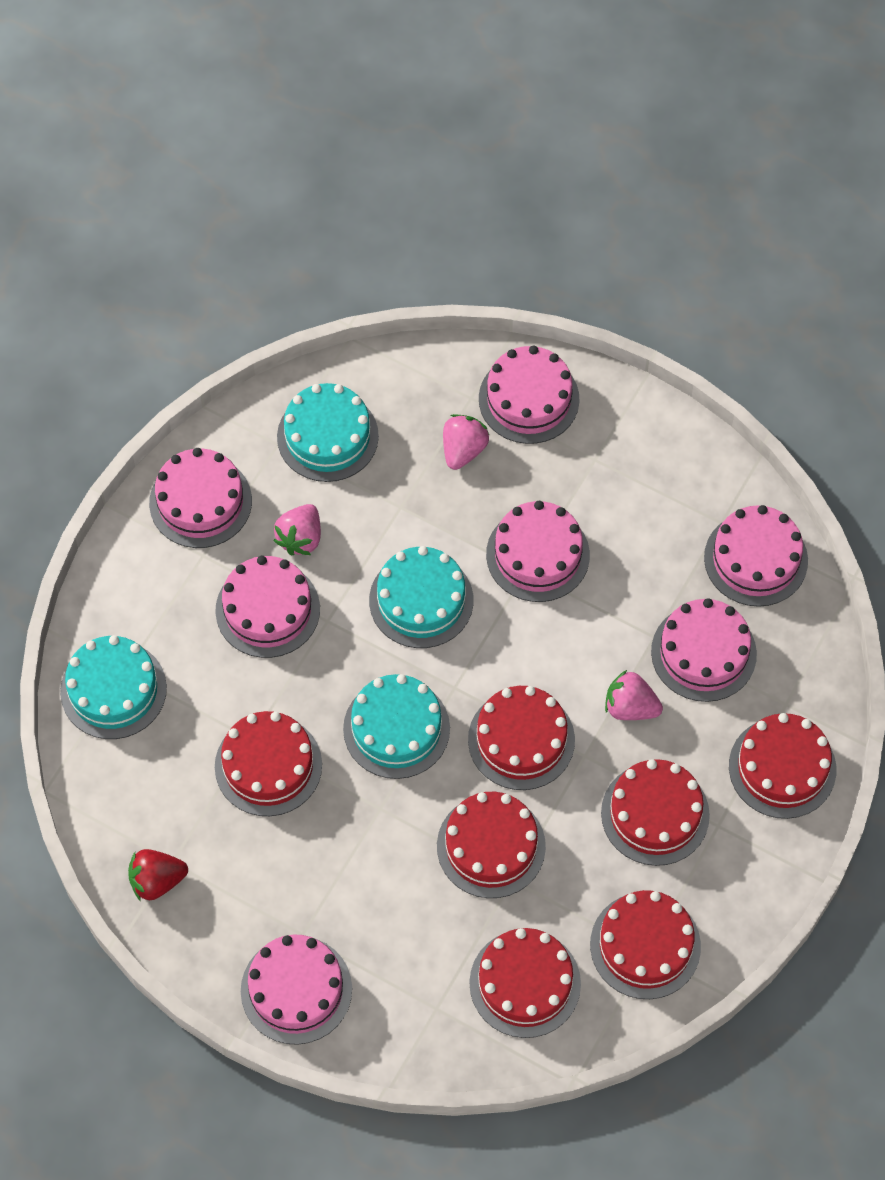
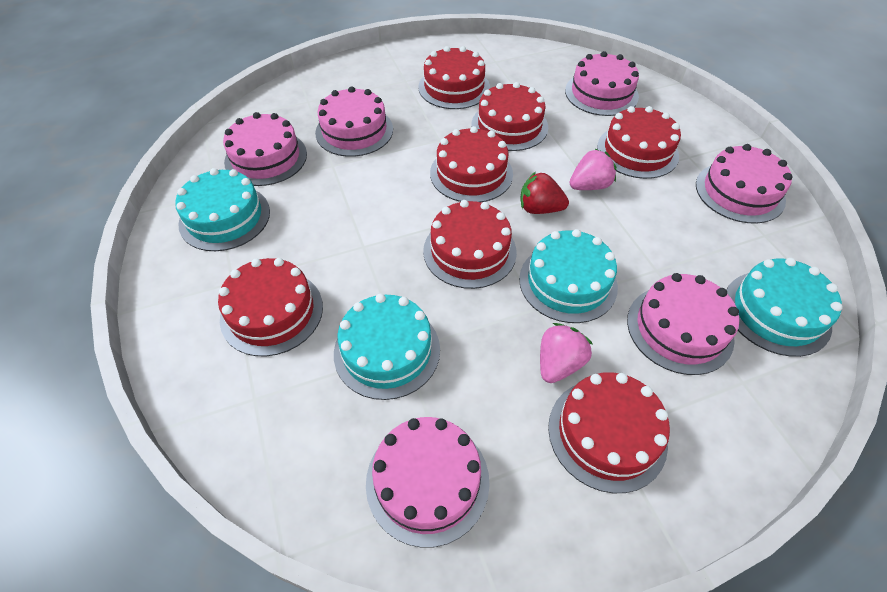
pink cake: [149,448,252,548] [215,556,320,658] [241,934,352,1045] [479,345,580,444] [486,501,590,602] [651,598,757,702] [704,505,808,607] = 7 -> [223,112,307,186] [315,86,393,157] [366,417,490,548] [565,51,639,116] [627,273,739,375] [696,144,793,224] = 6
pink strawberry: [273,504,321,556] [443,414,489,470] [605,670,663,720] = 3 -> [540,323,593,383] [569,149,617,190] = 2

